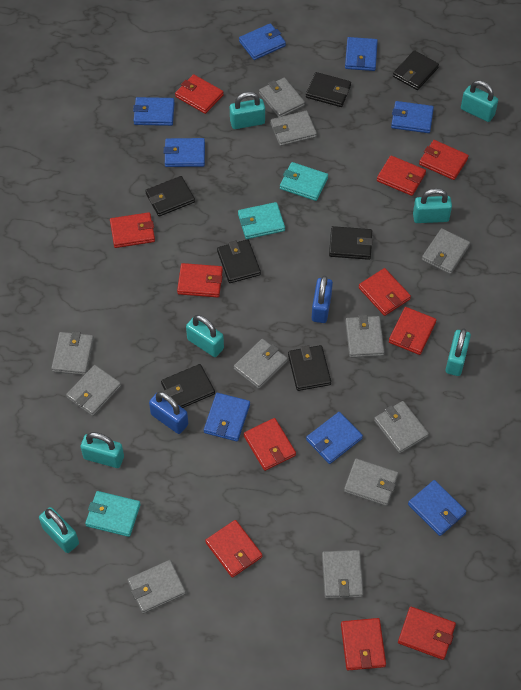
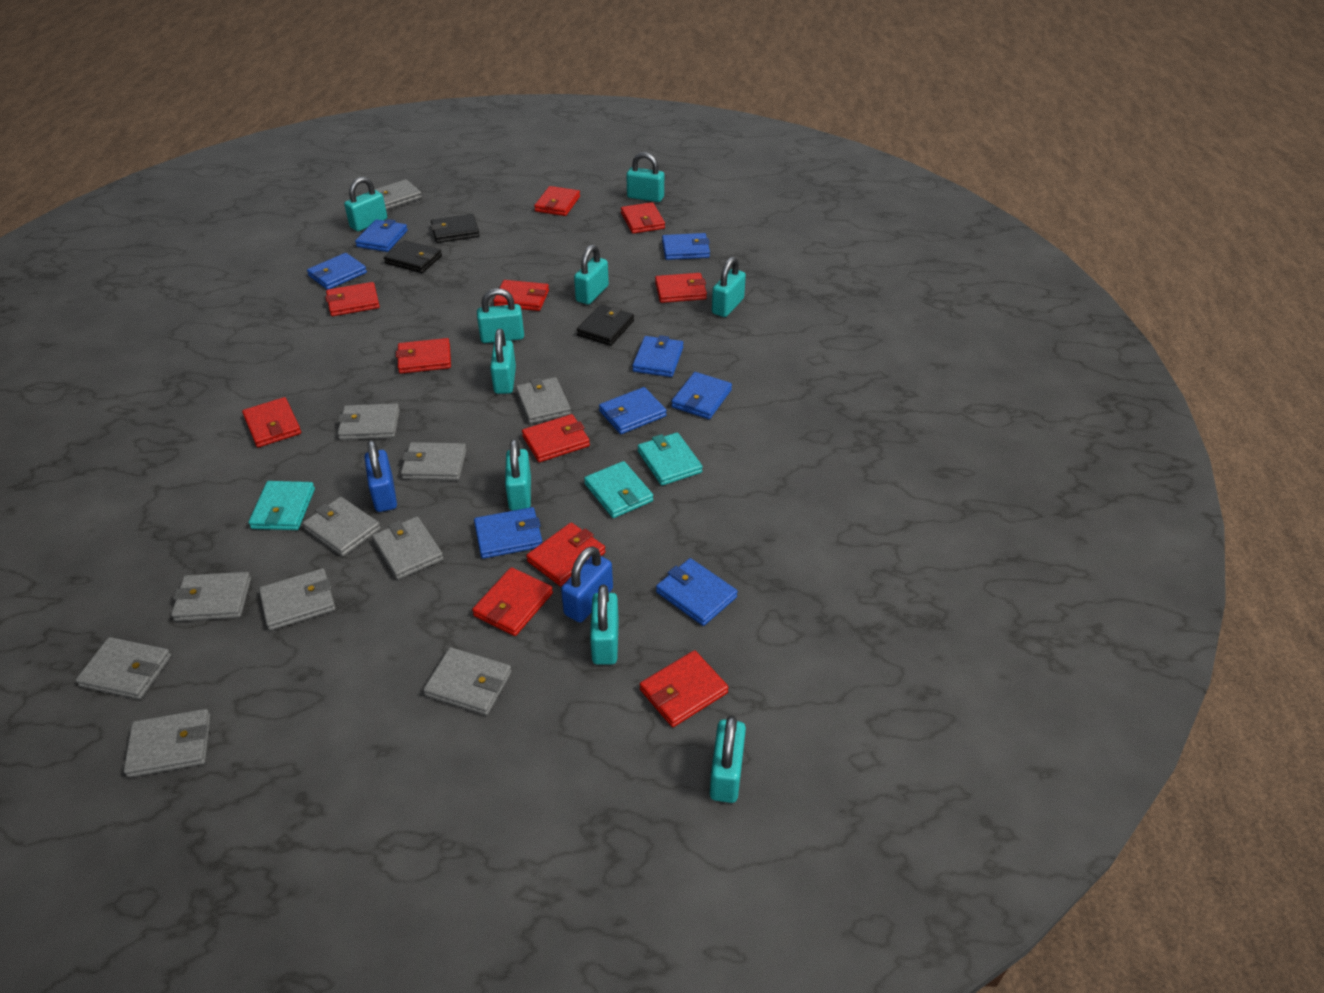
black wallet: [145,176,195,216] [161,364,215,408] [217,239,261,283] [288,345,331,391] [306,72,351,107] [329,226,373,260] [393,50,439,90] = 7 -> [384,240,442,273] [431,214,479,243] [577,305,634,346] = 3
turquoise padlock: [39,507,79,553] [80,432,124,468] [186,315,224,357] [230,92,265,129] [413,188,452,223] [446,328,471,376] [461,80,498,122] = 7 -> [344,177,387,231] [477,288,524,343] [490,329,516,394] [505,439,531,511] [574,245,609,305] [590,585,619,665] [626,152,664,202] [710,715,746,803] [712,257,746,317] = 9

